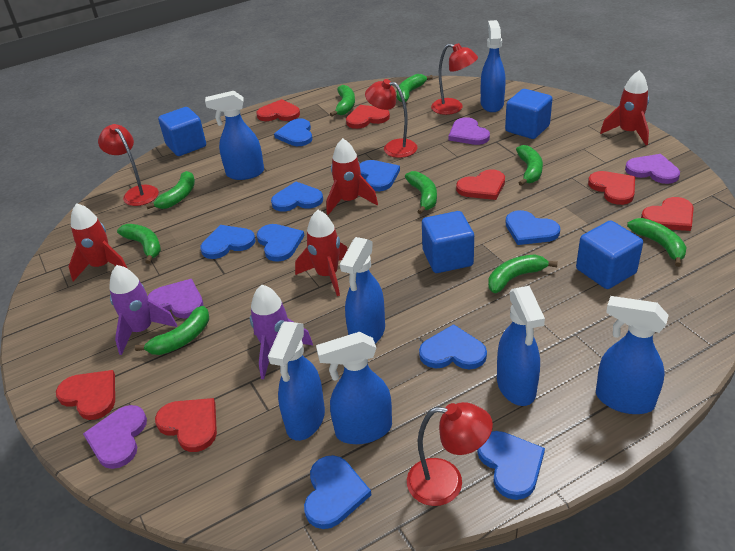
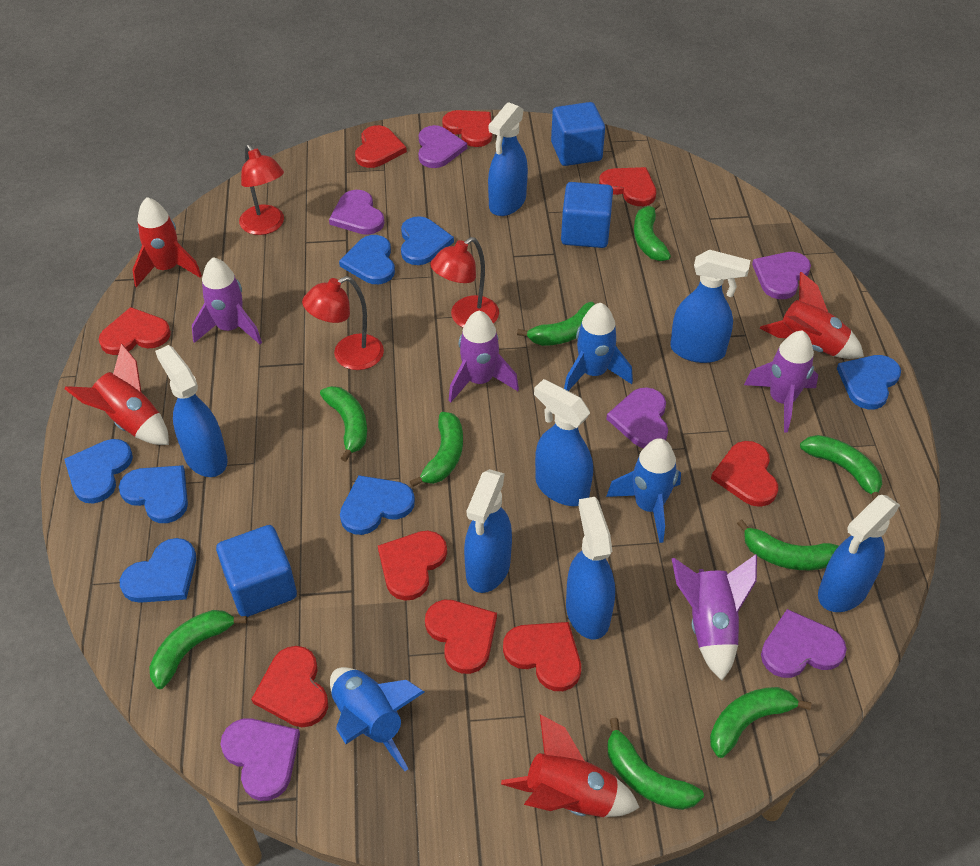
blue cube: [158,107,206,156] [422,211,474,273] [505,89,552,139] [576,220,643,289] = 4 -> [216,525,297,617] [551,102,605,166] [561,182,613,248] = 3
blue heart: [200,225,256,259] [257,224,305,262] [271,182,323,211] [274,118,313,146] [304,455,371,529] [360,160,400,191] [419,324,487,369] [477,431,545,500] [506,210,560,245] = 9 -> [64,439,133,503] [119,465,188,523] [120,538,196,603] [339,235,395,284] [340,475,415,535] [401,216,454,265] [837,355,901,409] = 7
blue rocket: none = 0 -> [330,667,425,771] [564,303,633,391] [606,438,681,543] = 3
purple heart: [83,405,147,469] [148,279,203,318] [449,117,490,145] [625,154,680,184] = 4 -> [221,718,300,801] [329,190,385,235] [418,125,467,168] [606,387,668,448] [752,252,811,299] [761,609,847,678] = 6
purple rocket: [109,265,177,355] [250,285,313,379] = 2 -> [192,257,262,344] [449,311,519,403] [672,555,757,680] [744,330,818,433] = 4
red heart: [56,370,115,420] [155,398,217,452] [257,99,300,121] [346,105,390,129] [456,169,505,200] [588,171,635,205] [641,197,694,231] = 7 -> [99,307,171,355] [251,646,328,727] [355,125,407,168] [378,531,447,601] [425,600,497,674] [442,110,492,147] [503,622,581,691] [599,167,656,206] [711,441,778,507] = 9
red lamp: [98,124,159,206] [365,79,418,158] [407,402,493,506] [431,43,478,115] = 4 -> [239,144,284,235] [302,276,384,370] [430,237,499,328] = 3

